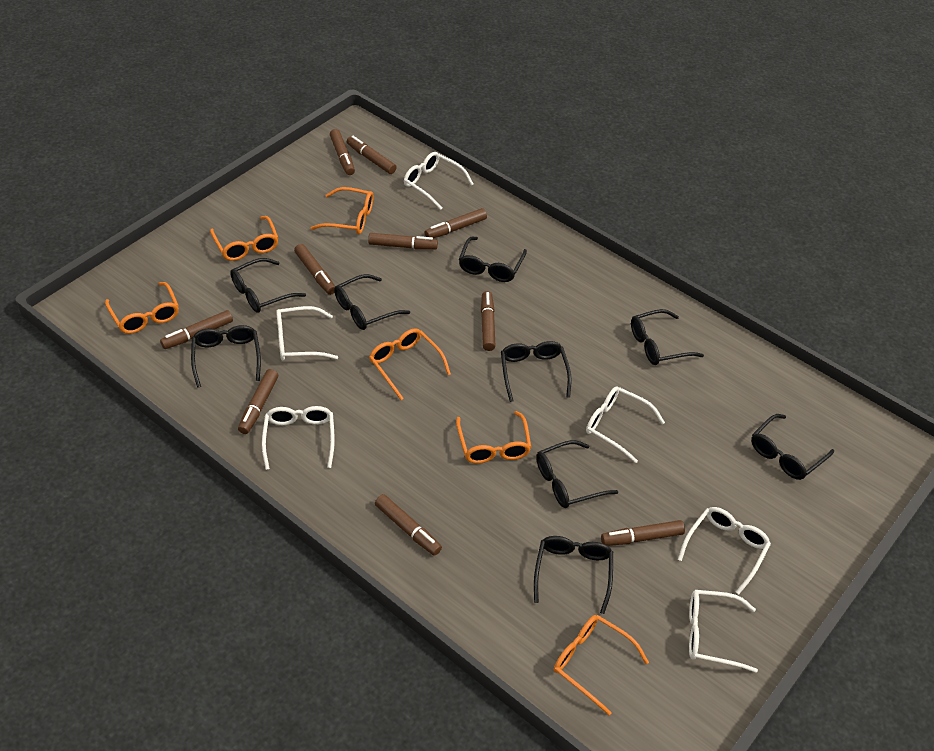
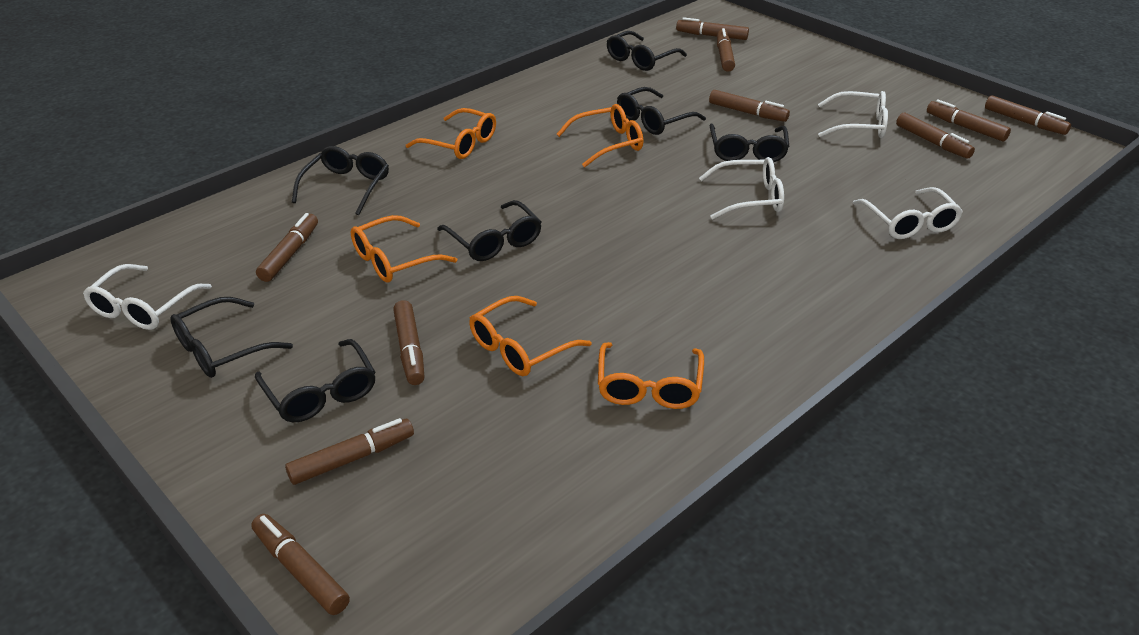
black glasses: [191,325,261,388] [230,258,306,313] [334,274,410,330] [459,237,527,282] [501,341,572,402] [534,536,613,614] [536,440,618,508] [631,309,704,365] [751,414,834,480] = 9 -> [170,297,293,378] [255,339,376,422] [292,146,389,215] [437,200,542,261] [607,31,687,71] [617,87,706,135] [710,124,789,162] = 7
orange glasses: [105,282,179,334] [210,216,278,261] [311,187,374,234] [369,328,451,400] [456,411,531,464] [554,615,649,715] = 6 -> [351,215,457,283] [406,108,496,159] [469,296,591,376] [557,104,643,167] [598,342,704,409] = 5
white glasses: [262,406,335,470] [276,306,338,360] [404,152,473,210] [586,386,665,463] [678,507,771,594] [689,590,758,673] = 6 -> [83,264,212,330] [699,157,784,219] [818,91,888,138] [853,187,963,239] = 4

